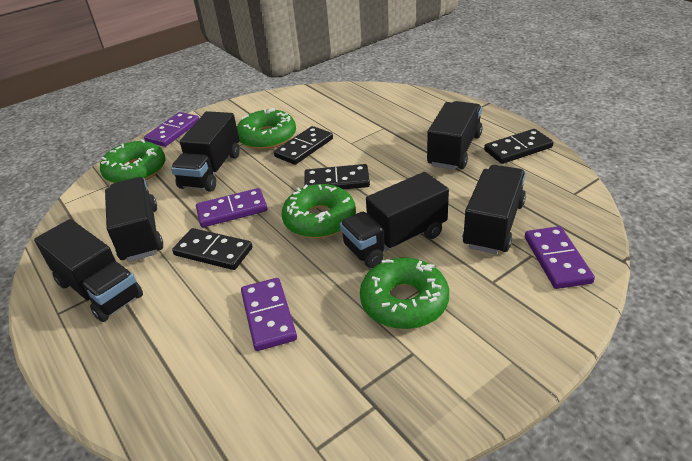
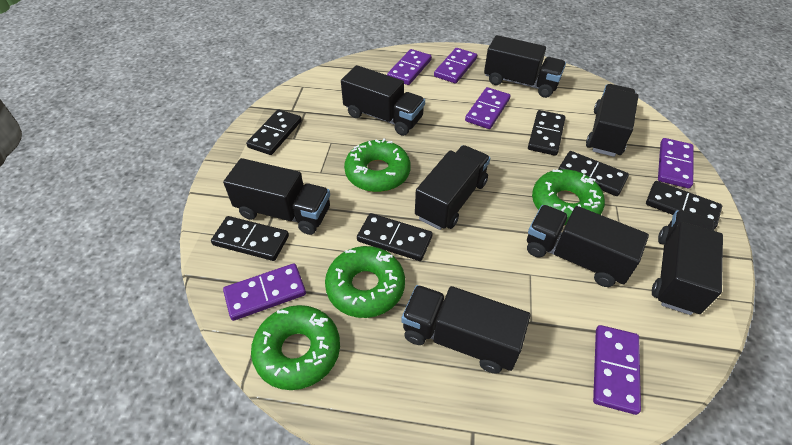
black domino: [172,228,253,270] [274,126,333,165] [304,164,370,189] [484,129,554,164] = 4 -> [211,216,289,261] [246,109,302,155] [357,213,433,261] [528,110,565,156] [558,151,629,196] [646,181,722,228] = 6
black truck: [34,219,143,322] [105,177,163,262] [171,111,240,191] [340,172,449,268] [427,101,483,170] [462,165,526,254] = 6 -> [223,158,330,235] [341,65,425,136] [402,285,531,374] [415,145,490,230] [484,35,566,98] [527,205,649,287] [586,84,638,157] [652,210,723,315] = 8
purple domino: [144,112,199,147] [196,188,267,228] [241,278,297,351] [525,226,595,289] = 4 -> [223,263,306,321] [387,49,432,85] [434,48,477,83] [465,87,510,129] [593,325,641,415] [658,138,694,188] = 6

